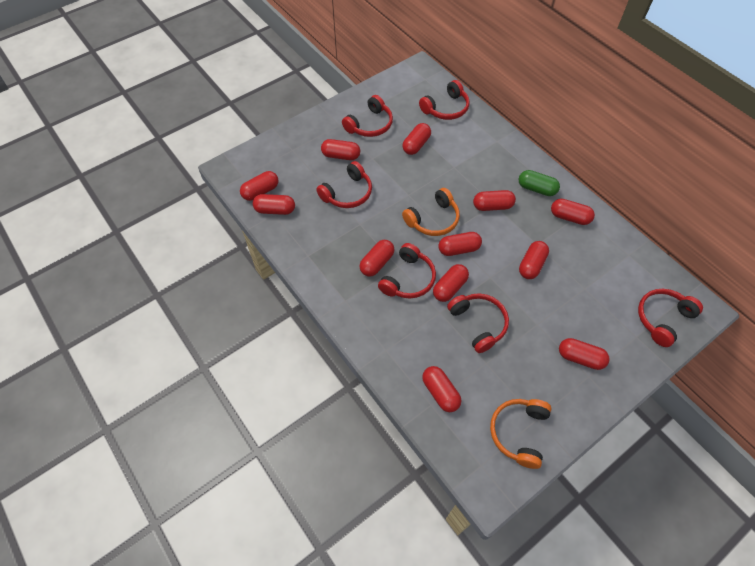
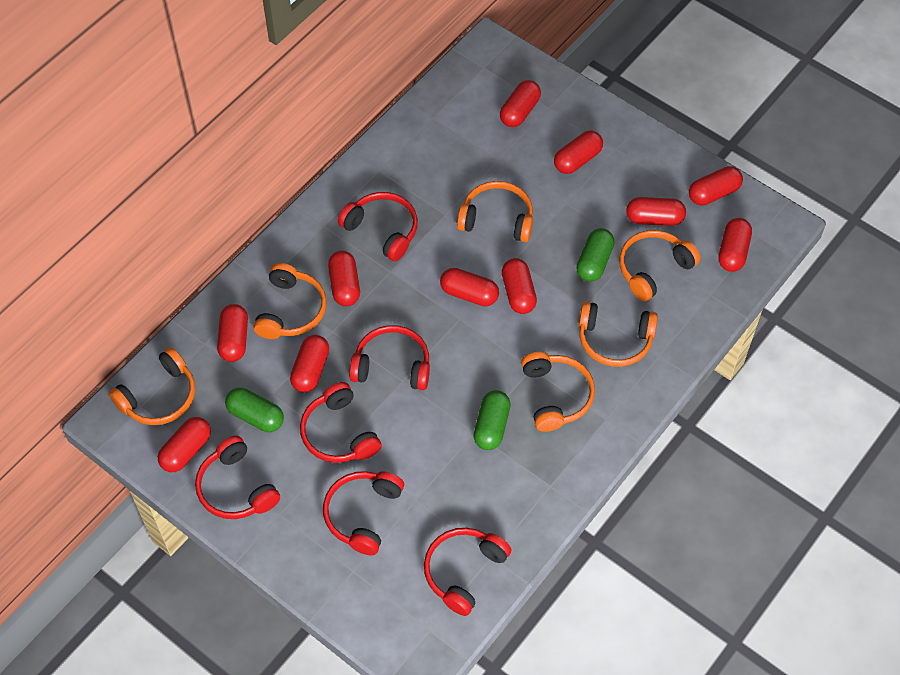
green capsule: [519,170,560,196] = 1 -> [225,388,284,432] [474,390,511,450] [576,228,614,282] = 3
orange headphones: [402,188,460,236] [490,399,552,469] = 2 -> [109,347,195,425] [253,263,327,339] [457,181,533,242] [521,352,595,432] [579,301,658,367] [619,230,701,301] = 6
red capsule: [240,171,279,201] [253,194,295,215] [321,139,360,160] [359,240,395,276] [402,123,431,155] [422,366,461,412] [433,264,469,302] [438,232,482,256] [473,190,516,211] [519,241,549,279] [551,199,595,225] [559,338,610,370] = 12 -> [158,417,211,472] [217,304,248,362] [290,335,329,393] [328,251,360,306] [440,268,499,306] [500,80,541,127] [502,258,537,314] [554,131,603,174] [626,197,686,226] [689,166,743,206] [718,218,752,272] = 11

